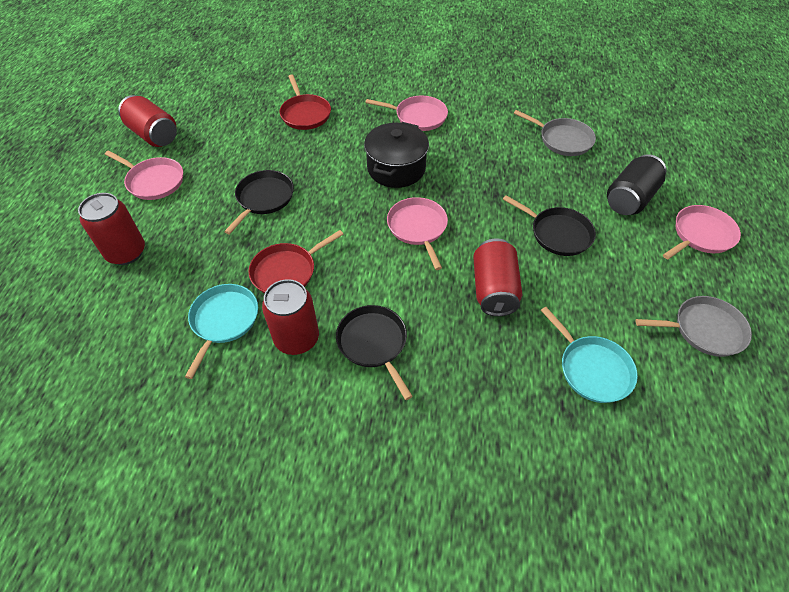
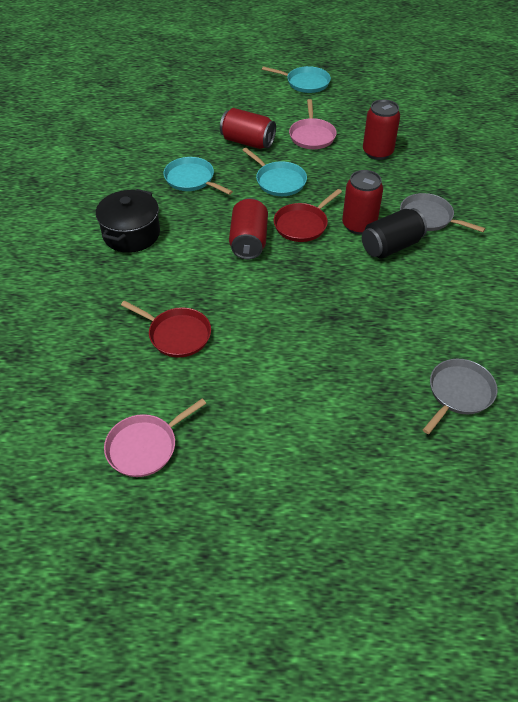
black pan: [224,170,294,234] [336,305,413,400] [503,195,596,256] = 3 -> none = 0
pink pan: [105,150,183,200] [365,96,448,131] [387,197,448,270] [663,205,741,259] = 4 -> [104,398,206,477] [289,99,337,149] = 2
turquoise pan: [185,284,258,379] [541,307,638,403] = 2 -> [163,157,233,195] [242,148,307,196] [262,66,331,93] = 3

